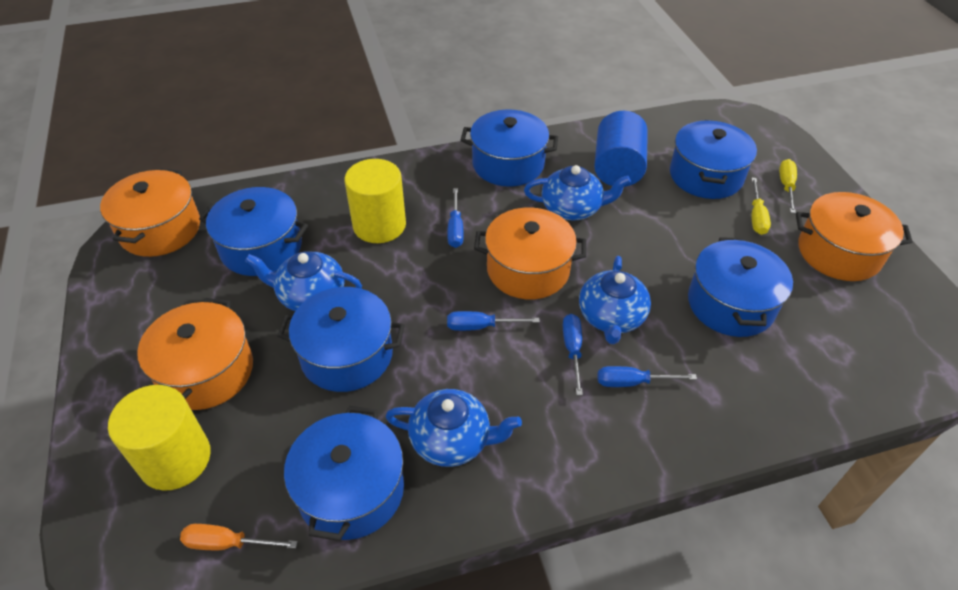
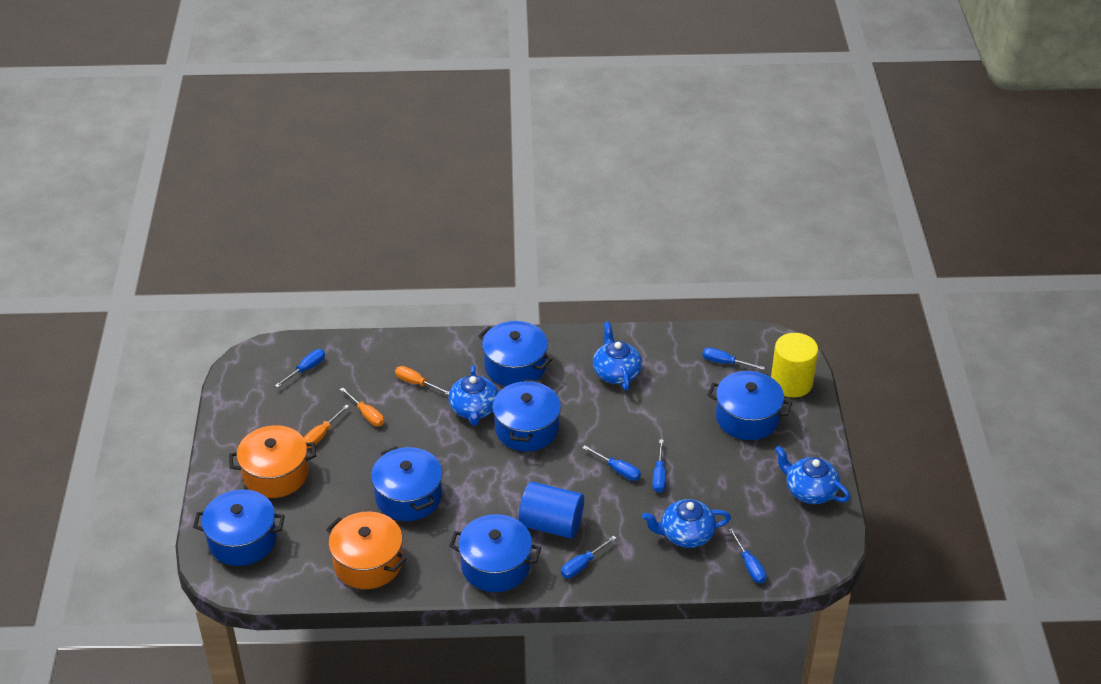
blue screwdriver: [447,188,464,248] [447,311,540,331] [563,314,583,395] [598,366,697,387] = 4 -> [275,349,325,388] [561,535,616,578] [583,446,641,481] [652,439,666,493] [702,347,765,370] [728,528,767,584] = 6
orange pot: [100,169,200,257] [137,298,253,410] [474,208,586,299] [796,192,913,281] = 4 -> [229,425,316,498] [326,512,407,589] = 2
orange screwdriver: [180,524,298,550] = 1 -> [304,405,349,448] [340,387,384,426] [395,366,449,395] = 3
yellow cylinder: [108,385,211,490] [344,159,406,243] = 2 -> [771,333,818,397] = 1
yellow screwdriver: [751,178,771,235] [779,159,797,213] = 2 -> none = 0

